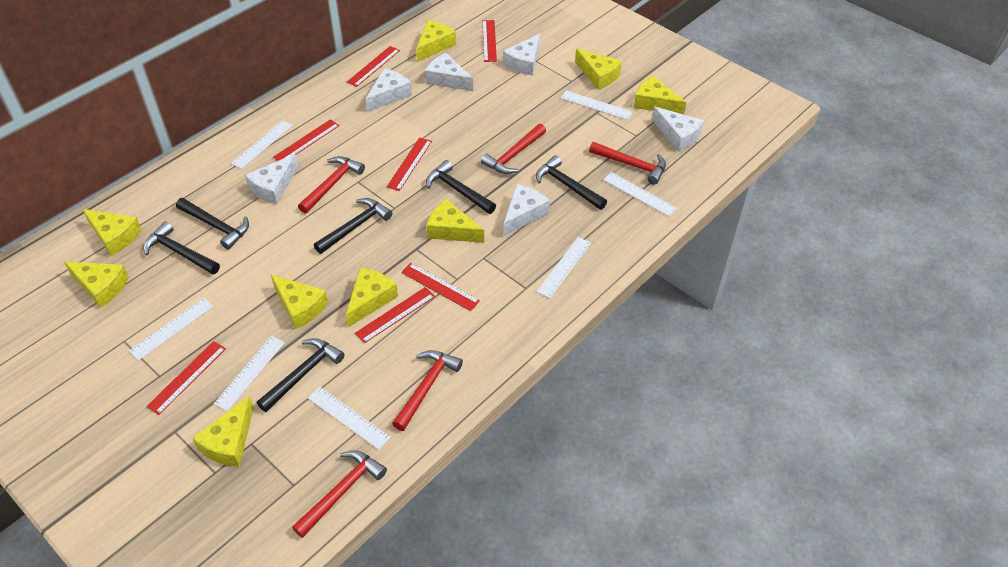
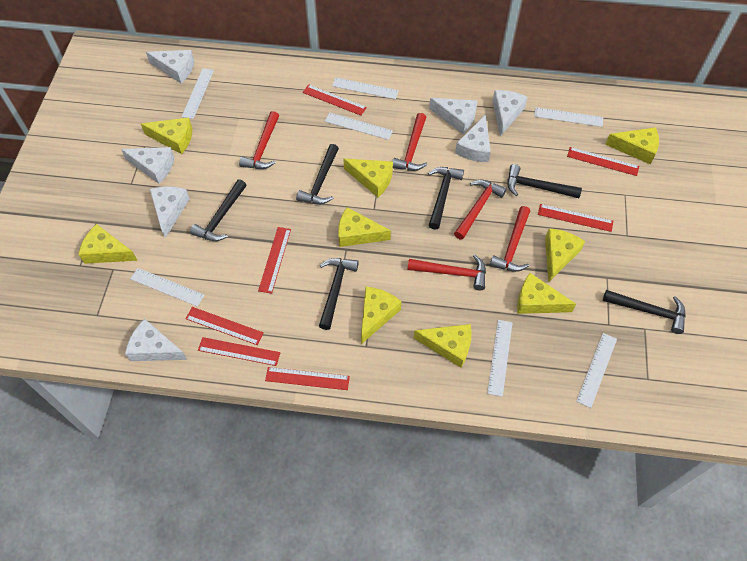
white cheese: [245,154,298,204] [366,68,412,112] [425,53,473,91] [503,33,540,75] [503,184,550,236] [652,107,704,151] = 6 -> [121,147,174,184] [125,319,187,361] [146,50,194,83] [150,186,190,238] [429,98,477,134] [455,115,491,162] [493,90,528,136] = 7

